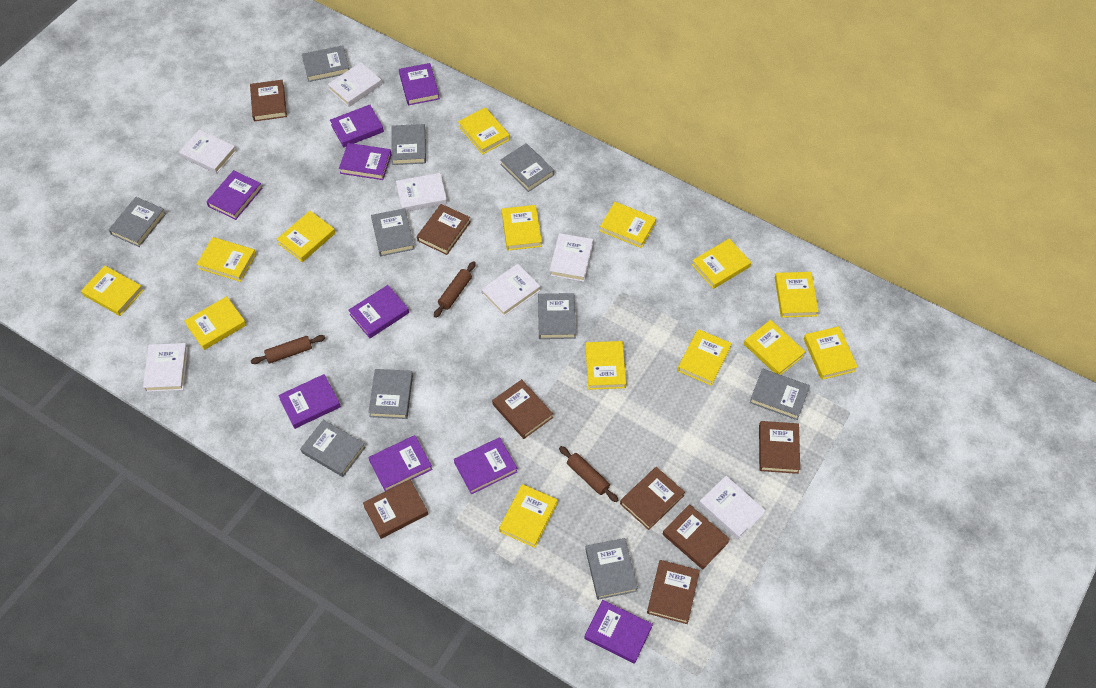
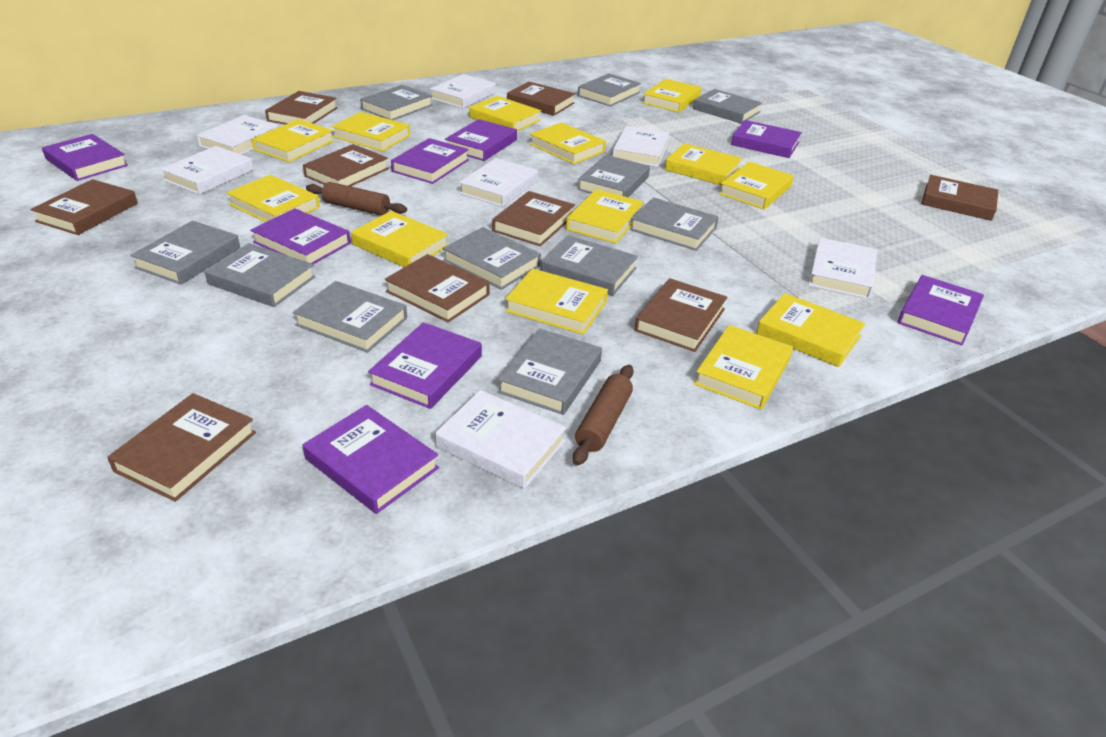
brown book: [250,80,287,121] [363,479,428,539] [417,204,471,255] [492,379,553,439] [620,467,685,530] [647,560,700,624] [663,504,730,569] [759,421,800,474] = 8 -> [30,179,138,235] [107,393,256,502] [265,91,338,125] [303,144,389,186] [385,254,490,323] [492,191,575,246] [507,81,575,116] [634,278,727,352] [921,175,998,221] = 9
brown rolling pin: [251,335,325,364] [434,261,476,318] [559,446,618,502] = 3 -> [306,182,407,215] [573,365,634,466] = 2
grey book: [109,197,166,247] [300,420,366,477] [302,45,349,82] [368,369,413,419] [371,208,415,256] [391,124,426,165] [500,143,554,192] [538,293,576,339] [585,538,638,600] [749,369,810,420] = 10 -> [130,221,240,285] [205,243,315,307] [293,281,407,353] [360,85,432,120] [443,227,541,290] [498,328,602,415] [541,235,638,296] [578,73,641,107] [578,155,650,197] [630,197,719,251] [693,89,762,124] = 11
purple book: [206,170,262,220] [278,374,341,429] [330,105,384,147] [339,143,391,180] [348,285,409,338] [368,435,432,491] [399,63,440,105] [454,437,518,494] [584,600,653,664] = 9 -> [42,134,128,181] [250,208,351,264] [303,405,439,514] [368,322,482,409] [391,138,469,184] [445,119,517,161] [731,120,802,158] [898,275,984,345] = 8
yellow book: [81,266,144,316] [185,296,246,350] [197,237,256,282] [277,211,335,262] [458,107,510,155] [499,484,558,548] [502,205,542,251] [585,341,626,390] [600,202,656,248] [677,329,732,386] [692,239,751,289] [744,320,806,375] [775,272,819,318] [804,326,858,380] = 14 -> [227,175,320,222] [252,119,334,162] [331,112,410,151] [351,211,448,267] [469,96,541,131] [505,268,608,335] [530,122,606,164] [566,189,644,243] [642,79,702,113] [665,143,742,186] [694,325,793,409] [719,162,794,209] [756,293,865,367] = 13

